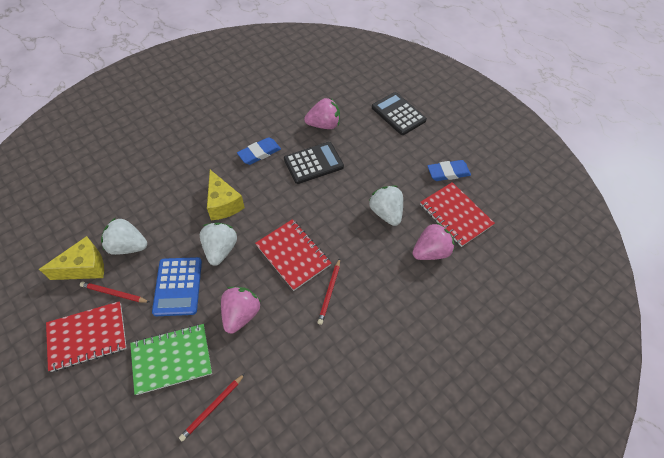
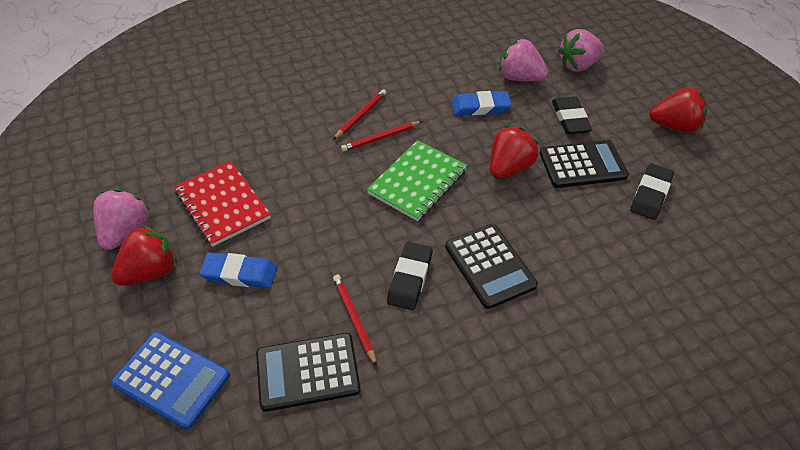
black calculator: [284,142,344,184] [372,92,427,135] = 2 -> [256,333,360,412] [445,224,538,309] [540,140,629,188] = 3
black eraser: none = 0 -> [387,242,433,310] [552,96,592,134] [630,163,674,220] = 3
red notebook: [46,301,127,372] [255,219,331,291] [420,182,495,247] = 3 -> [174,161,271,247] = 1
red strawberry: none = 0 -> [111,225,177,286] [490,126,538,179] [649,87,707,133] = 3
white strawberry: [101,218,147,255] [200,223,237,266] [369,186,403,226] = 3 -> none = 0
yellow cheese: [39,236,104,280] [207,170,245,220] = 2 -> none = 0

